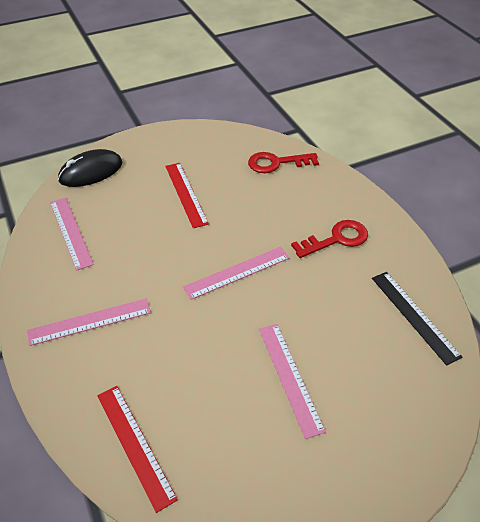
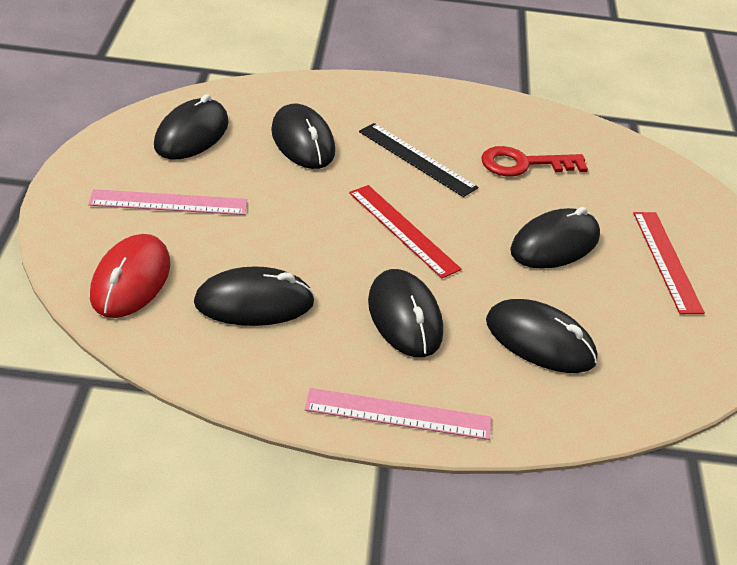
black mouse: [58,149,123,187] = 1 -> [154,94,229,159] [194,266,315,326] [271,104,335,169] [368,269,443,357] [486,299,597,373] [510,207,600,269] = 6
pink ruler: [27,299,151,346] [50,198,94,271] [183,247,289,300] [259,324,326,439] = 4 -> [88,189,247,215] [305,388,491,440] = 2
red key: [248,152,319,173] [291,220,368,258] = 2 -> [481,146,588,177] = 1
red mouse: none = 0 -> [90,234,170,318] = 1

